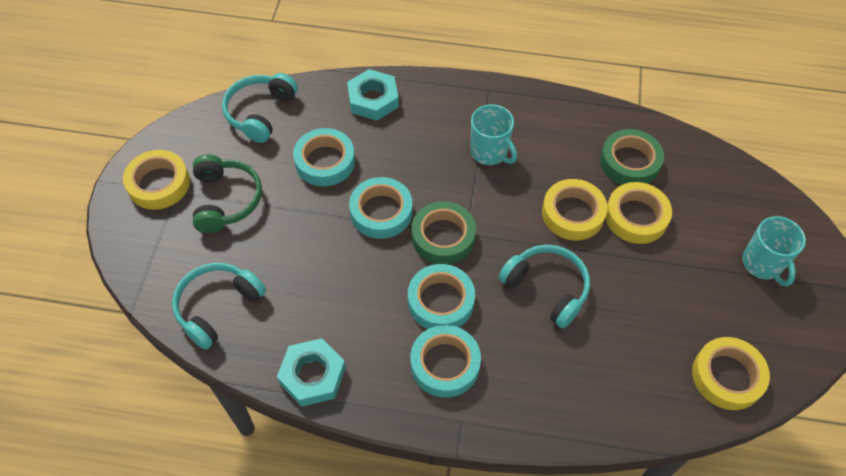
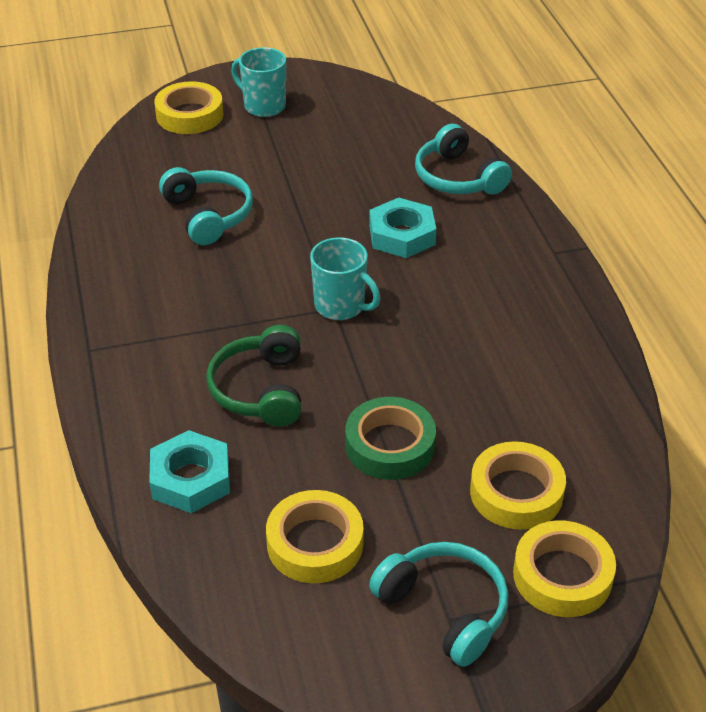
green tape: [412,201,476,264] [600,129,664,185] = 2 -> [345,397,436,480] = 1
turquoise tape: [293,128,355,186] [349,177,413,239] [408,264,475,329] [410,325,481,398] = 4 -> none = 0

